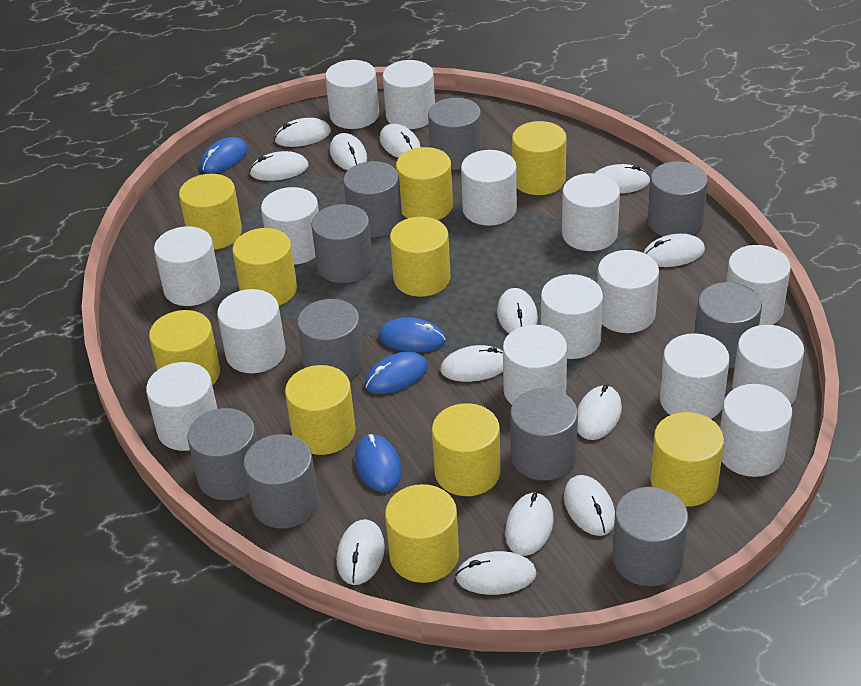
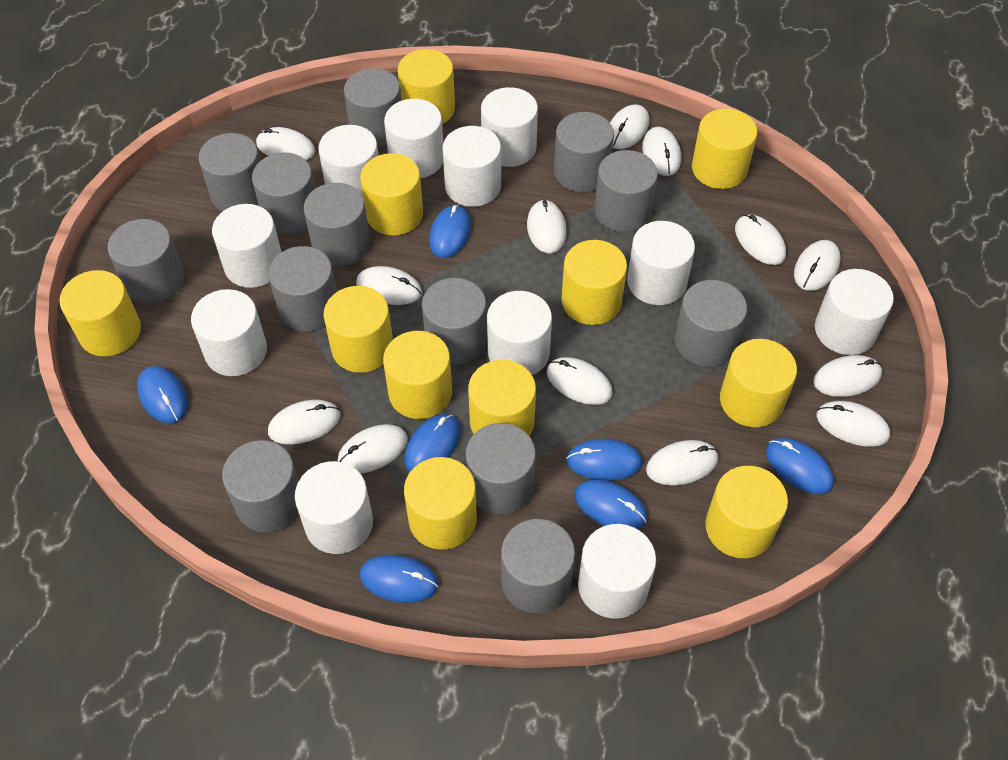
blue mouse: [200,137,248,173] [355,434,402,492] [364,352,428,394] [379,317,445,353] = 4 -> [137,366,188,424] [360,555,438,603] [404,414,460,472] [429,205,471,258] [566,439,643,481] [575,479,647,529] [766,438,834,494] = 7
grey cylinder: [188,408,257,500] [243,434,319,528] [297,299,364,380] [311,204,373,283] [343,161,402,237] [428,98,482,170] [510,388,578,481] [612,487,688,586] [648,161,708,236] [694,282,762,368] = 10 -> [108,219,184,303] [199,133,261,211] [222,440,299,532] [252,153,315,235] [268,246,337,332] [304,183,370,266] [344,68,402,147] [422,278,487,364] [465,423,536,514] [501,519,575,613] [554,112,614,192] [595,150,658,232] [675,280,747,367] = 13
white cylinder: [146,362,217,451] [154,226,220,306] [217,289,285,373] [261,187,319,265] [325,60,379,129] [383,60,435,129] [461,150,517,226] [503,325,567,405] [541,274,603,359] [562,173,620,251] [597,250,659,333] [660,333,730,419] [720,384,792,477] [726,245,791,325] [732,325,804,405] = 15 -> [191,289,267,376] [212,204,281,288] [295,461,373,554] [318,125,379,196] [384,99,443,178] [442,126,501,207] [481,87,538,167] [487,291,552,375] [578,524,656,619] [627,221,695,305] [815,269,894,355] = 11
yellow cylinder: [149,310,220,385] [179,174,242,250] [232,228,297,306] [285,365,356,455] [385,484,459,583] [390,217,450,297] [396,147,453,220] [432,403,501,496] [512,121,567,195] [650,412,724,507] = 10 -> [59,270,141,357] [324,286,393,373] [360,153,423,236] [383,331,452,419] [398,49,455,124] [404,457,477,550] [468,360,536,436] [561,240,627,325] [692,109,757,189] [705,466,788,558] [720,339,797,427] = 11

